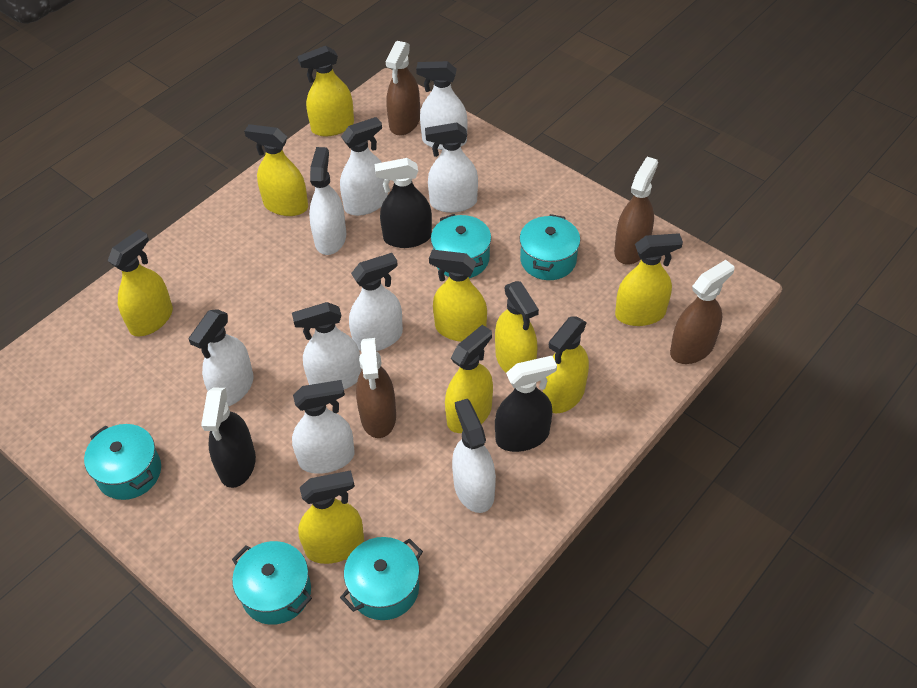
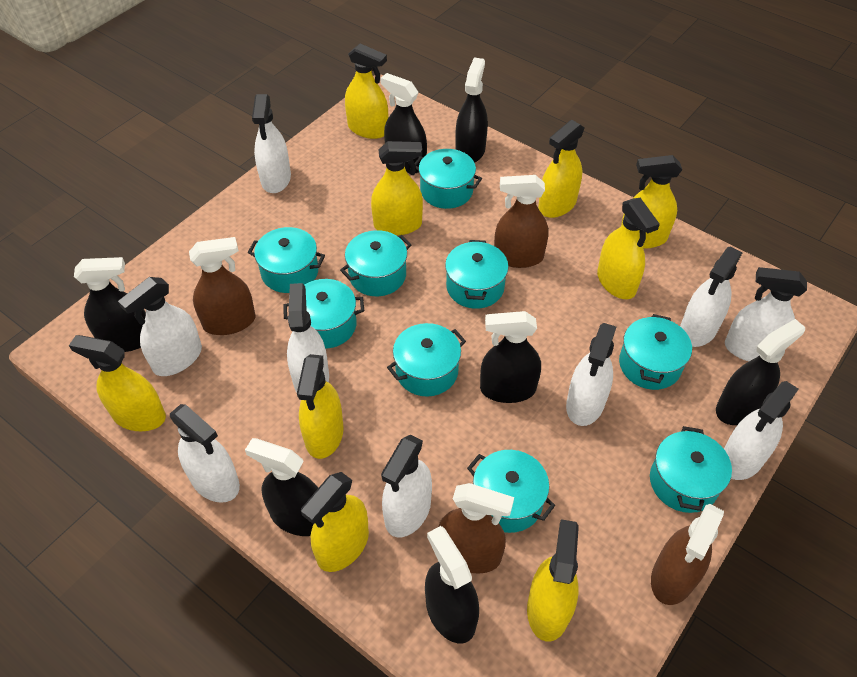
black spray bottle: [201,388,256,488] [374,158,432,248] [495,356,557,452] = 3 -> [74,257,146,352] [245,438,318,536] [380,73,427,173] [425,526,479,643] [455,57,488,163] [480,311,541,403] [716,319,805,425] = 7
turquoise pot: [84,424,161,500] [232,541,312,625] [340,537,423,620] [431,214,491,278] [519,214,580,280] = 5 -> [248,227,325,293] [283,279,364,349] [340,230,412,296] [387,323,466,397] [415,149,482,209] [445,240,509,309] [467,450,555,533] [619,314,692,390] [650,426,732,513] = 9

